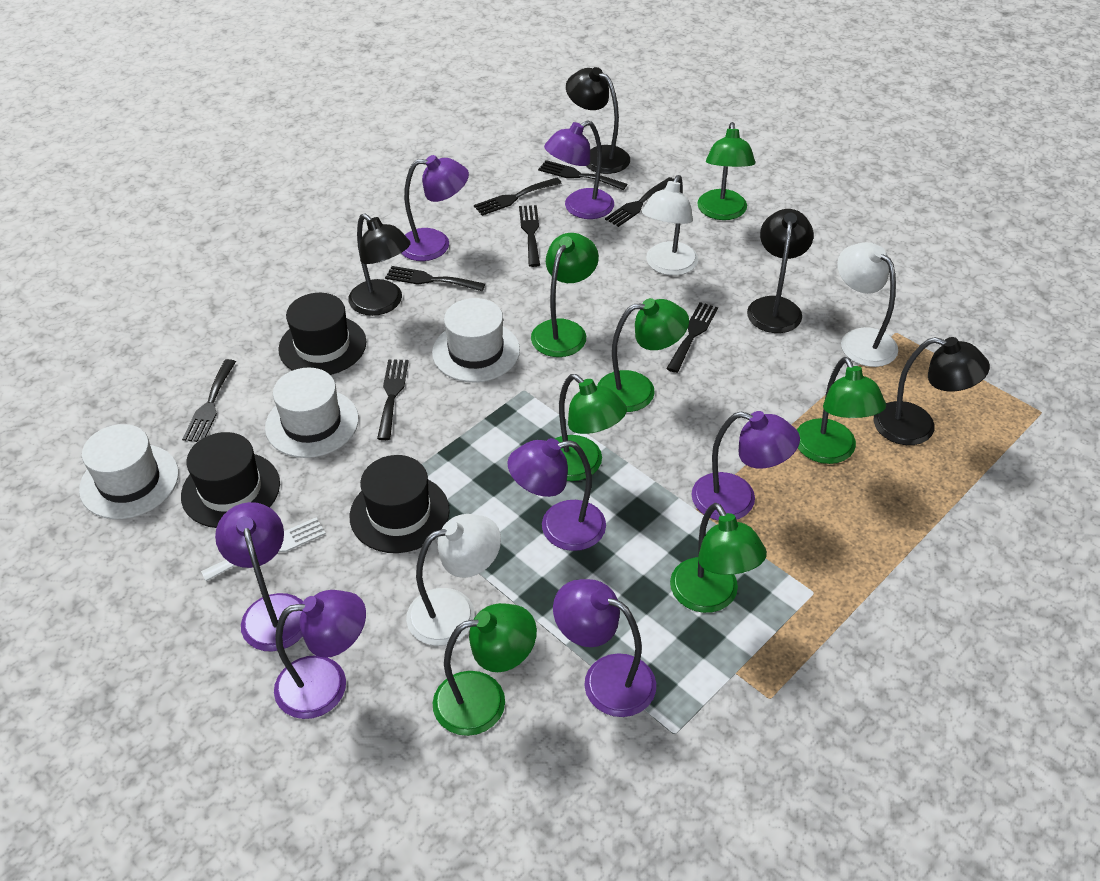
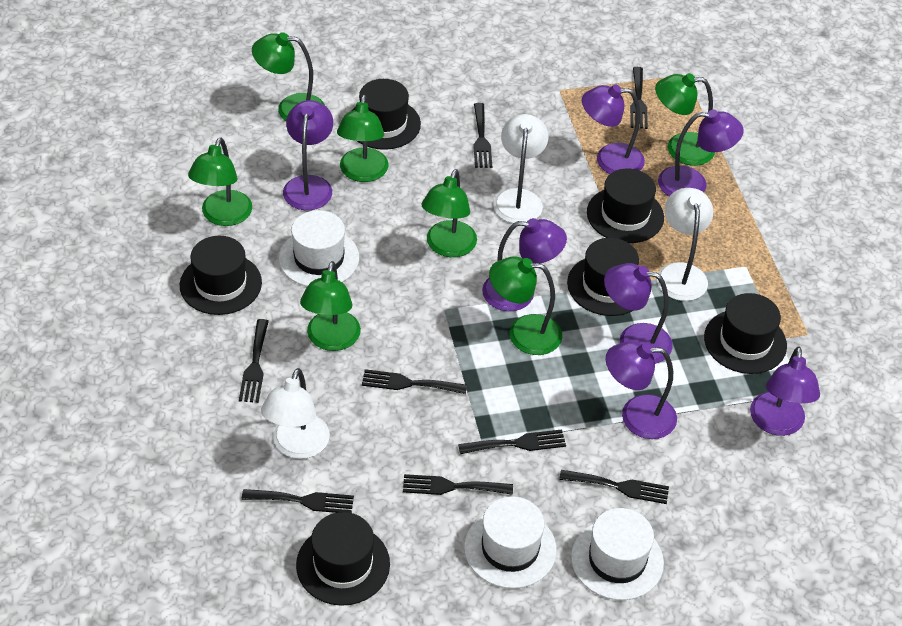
black hat: [181,432,280,528] [278,293,367,375] [350,455,449,553] = 3 -> [180,236,262,315] [296,512,390,606] [352,79,421,150] [567,238,639,316] [587,169,664,243] [704,293,787,374] = 6
black lamp: [348,213,411,316] [566,67,630,174] [747,209,814,333] [874,337,990,445] = 4 -> none = 0
white fork: [201,517,326,581] = 1 -> none = 0

